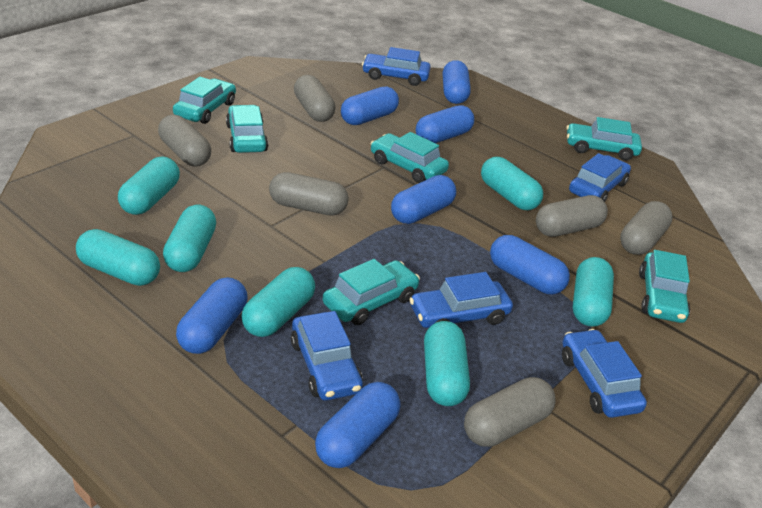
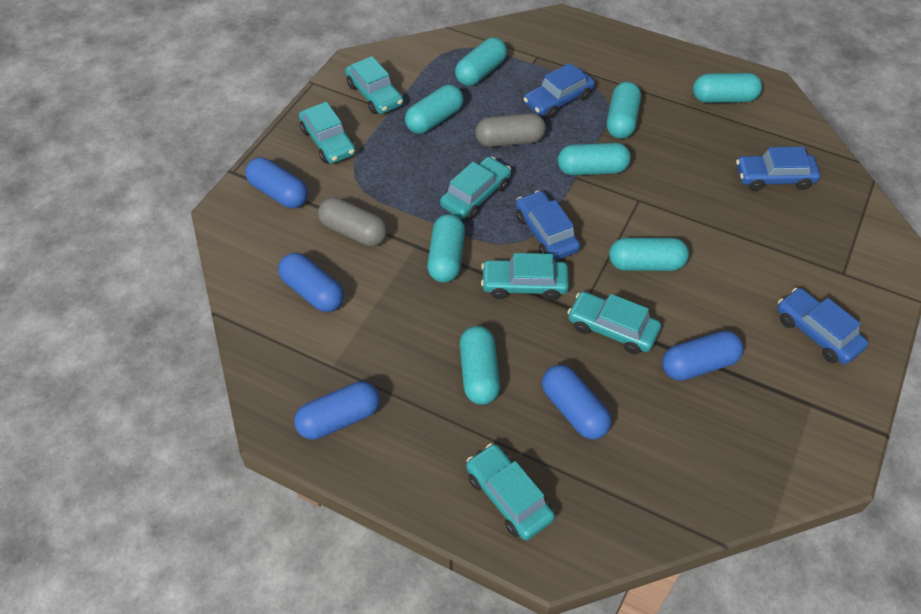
blue capsule: [176,277,247,354] [315,382,400,468] [341,86,399,125] [391,175,456,224] [416,105,474,143] [443,60,471,104] [490,235,570,294] = 7 -> [245,157,308,208] [278,253,344,312] [294,381,380,440] [542,365,611,439] [662,331,743,381] = 5
blue car: [291,311,363,400] [362,47,431,86] [409,272,513,328] [562,329,647,418] [569,153,631,202] = 5 -> [516,190,580,261] [524,63,595,118] [736,147,820,191] [777,288,868,365] = 4
grey capsule: [158,115,211,166] [269,172,349,216] [294,75,336,122] [464,377,556,447] [536,195,608,237] [620,201,673,255] = 6 -> [318,197,388,247] [475,113,546,147] = 2
turquoise capsule: [76,229,160,286] [118,157,180,215] [163,205,216,272] [242,267,315,337] [424,321,470,406] [481,157,543,210] [573,257,614,327] = 7 -> [405,85,463,134] [427,214,465,283] [455,38,507,86] [460,326,500,405] [558,143,631,175] [607,82,641,139] [609,238,689,271] [693,73,762,103] = 8

